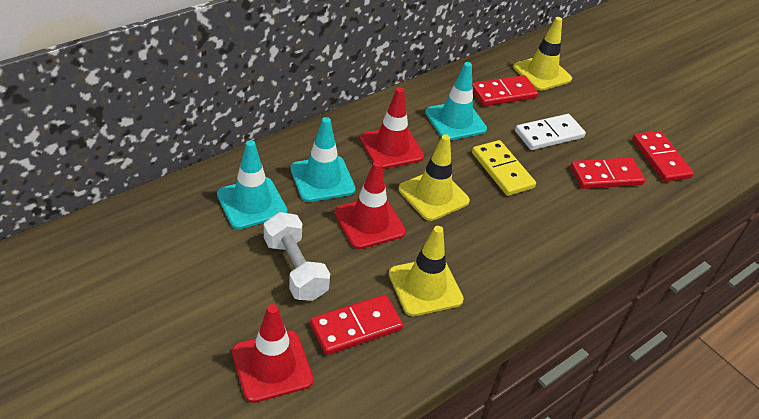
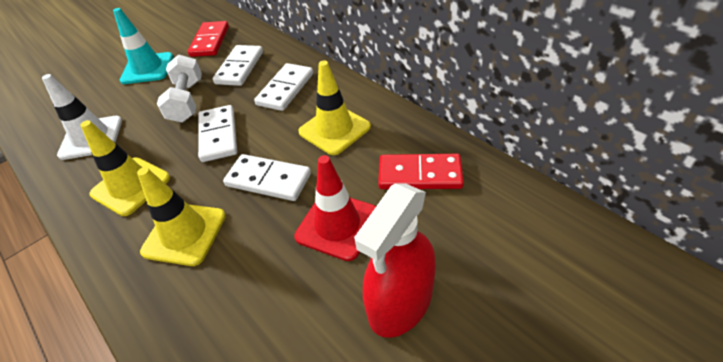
red domino: [310,295,403,355] [472,75,538,106] [570,157,645,189] [632,131,694,182] = 4 -> [188,21,229,57] [378,154,464,189] = 2
red spray bottle: none = 0 -> [354,183,436,338] = 1
red traffic cone: [232,304,314,403] [334,161,406,249] [360,87,424,169] = 3 -> [294,155,376,261] = 1
turquoise traffic cone: [217,140,288,229] [290,117,356,202] [425,62,487,140] = 3 -> [113,8,173,84] = 1
white domino: [515,114,586,150] = 1 -> [198,105,237,162] [213,45,263,86] [223,154,311,201] [254,63,313,111] = 4
white traffic cone: none = 0 -> [42,74,122,160] = 1
yellow domino: [472,140,536,196] = 1 -> none = 0

